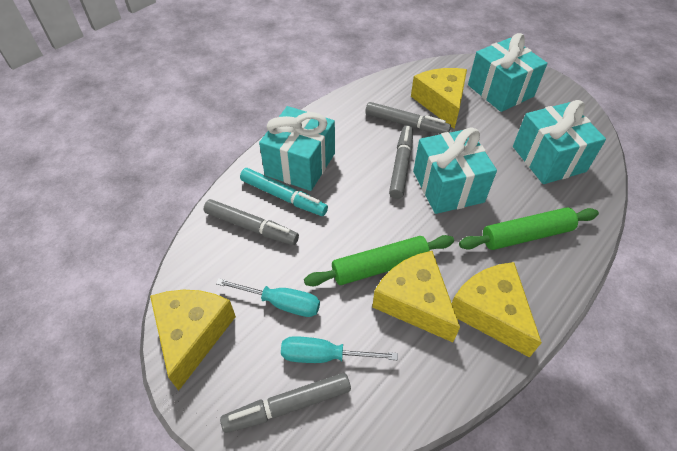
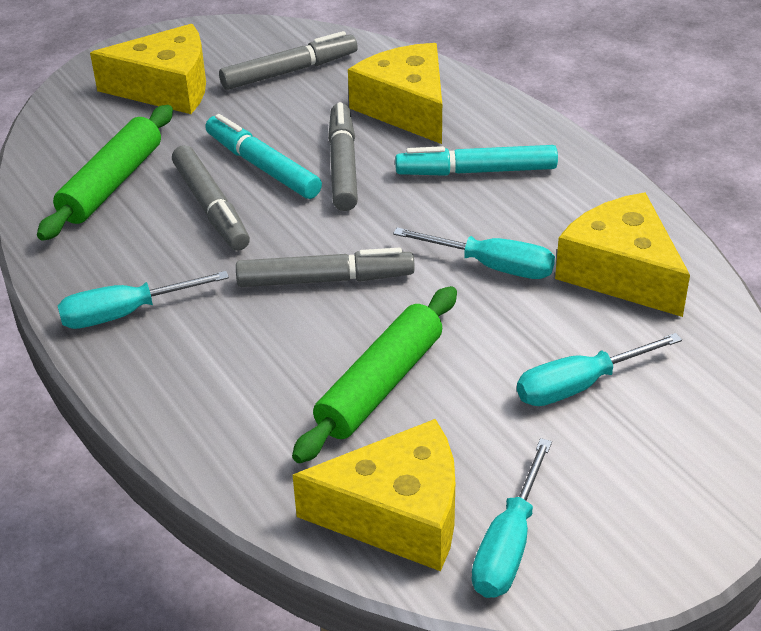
turquoise gift: [259,106,335,191] [413,128,497,214] [468,33,547,112] [513,100,606,184] = 4 -> none = 0
turquoise marker: [240,168,328,216] = 1 -> [205,114,322,199] [395,145,558,176] = 2
turquoise screwdriver: [216,278,320,317] [281,336,398,363] = 2 -> [57,271,229,329] [393,228,555,279] [471,438,552,598] [517,333,682,406] = 4

